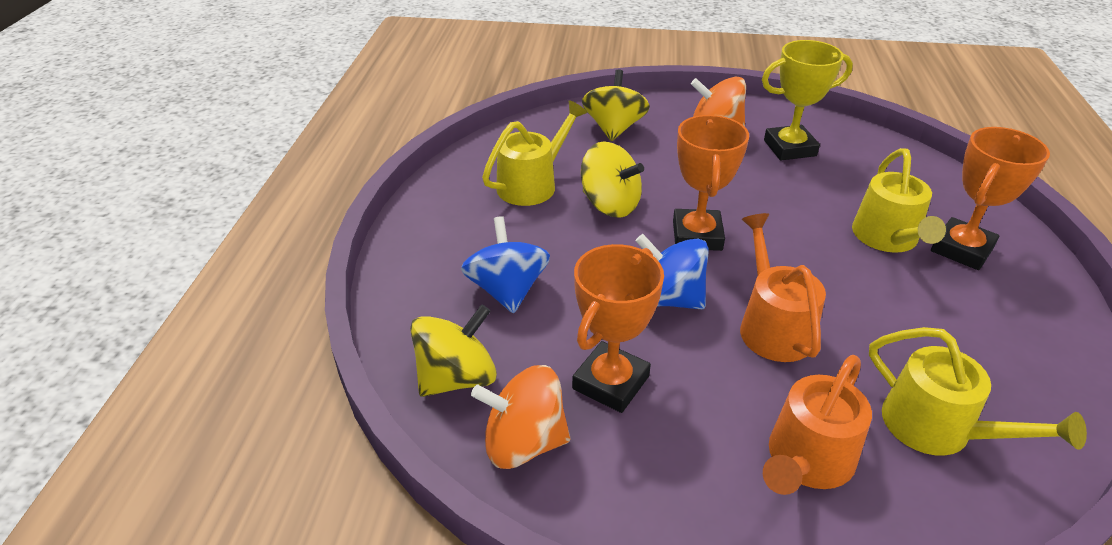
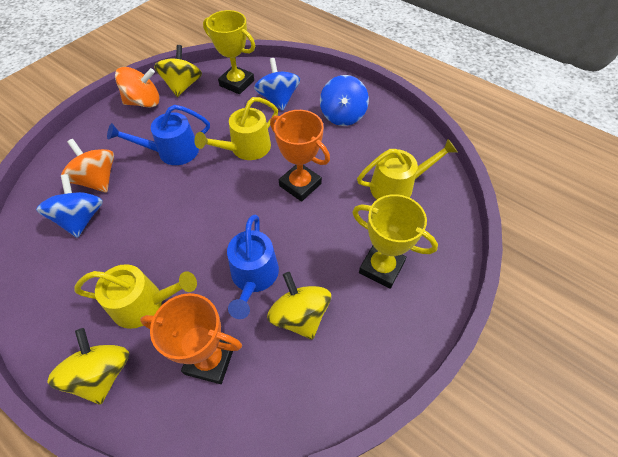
blue spinning top: [461,216,550,314] [635,234,709,309] = 2 -> [36,174,103,238] [254,58,300,111] [320,75,369,126] = 3
blue watering can: none = 0 -> [107,105,210,165] [227,215,279,319] = 2
orange trophy: [572,244,664,413] [673,115,749,251] [931,127,1050,270] = 3 -> [140,293,242,384] [270,110,330,202] = 2
orange watering can: [740,213,826,362] [763,355,872,495] = 2 -> none = 0
yellow trophy: [762,40,853,160] = 1 -> [203,10,255,94] [352,194,438,289] = 2

